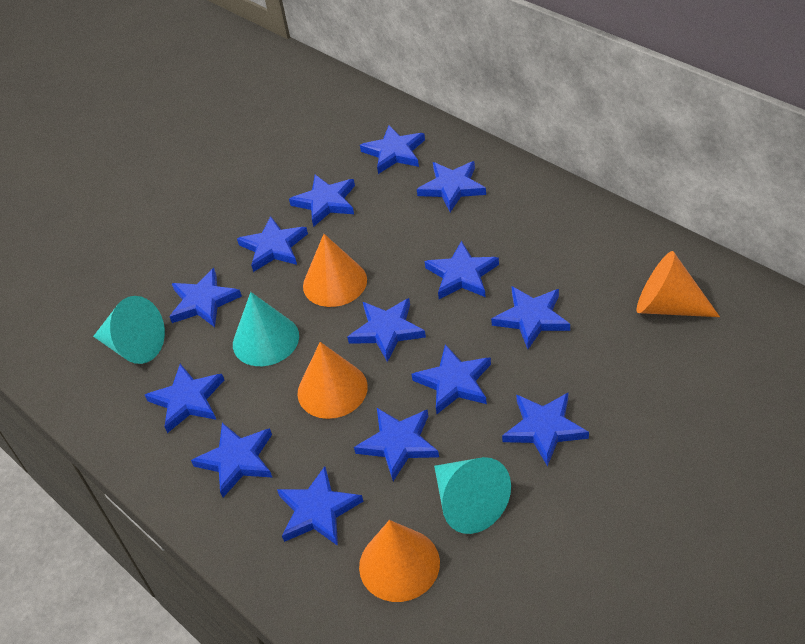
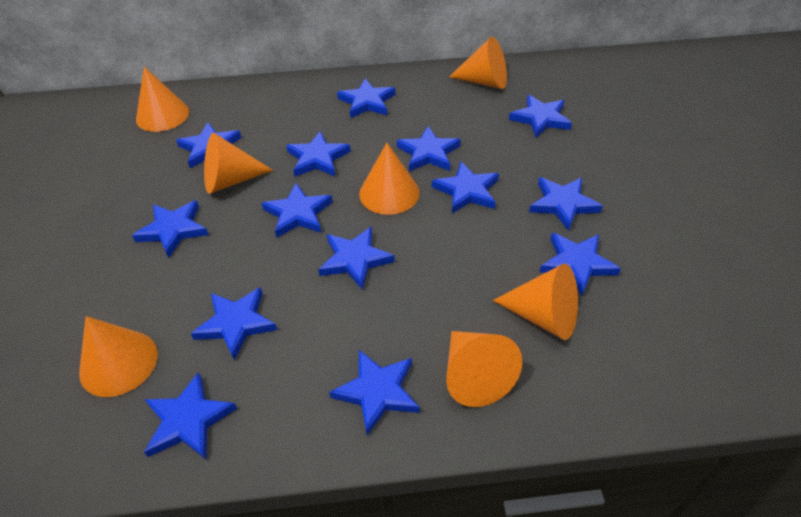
orange cone: [297,342,368,419] [303,234,367,307] [359,520,440,602] [637,251,720,317] = 4 -> [79,316,158,397] [136,67,189,132] [204,133,273,194] [359,143,420,215] [446,331,522,407] [449,37,507,89] [493,263,578,340] = 7
turquoise cone: [93,296,165,364] [233,292,299,366] [434,457,511,534] = 3 -> none = 0

